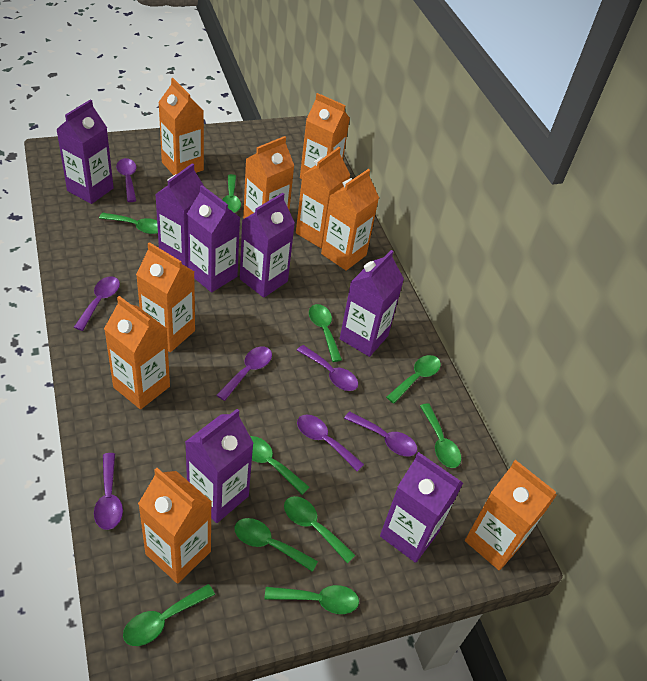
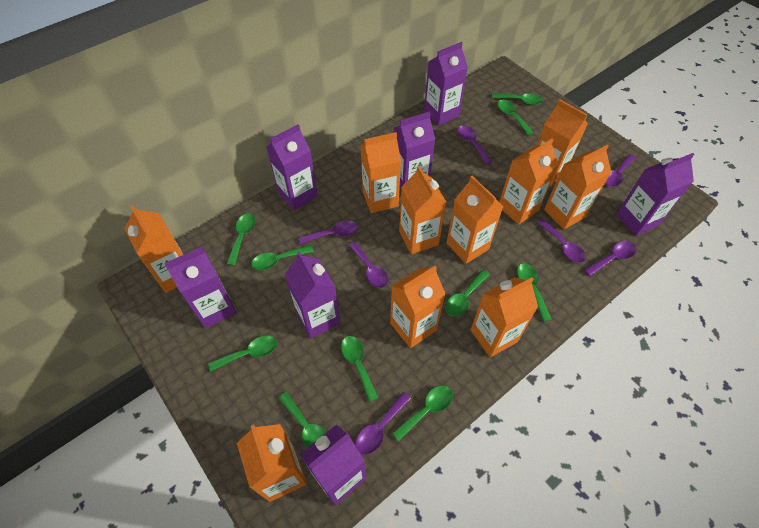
orange carton: [104,296,170,409] [136,242,195,352] [138,468,212,584] [158,78,204,175] [243,136,294,218] [296,147,350,248] [300,93,350,179] [321,169,379,271] [465,460,557,571] = 9 -> [125,205,183,293] [237,424,307,502] [361,132,401,213] [390,266,445,348] [399,166,446,254] [446,176,504,264] [471,277,538,357] [499,138,559,224] [537,99,588,186] [544,145,611,229] = 10

